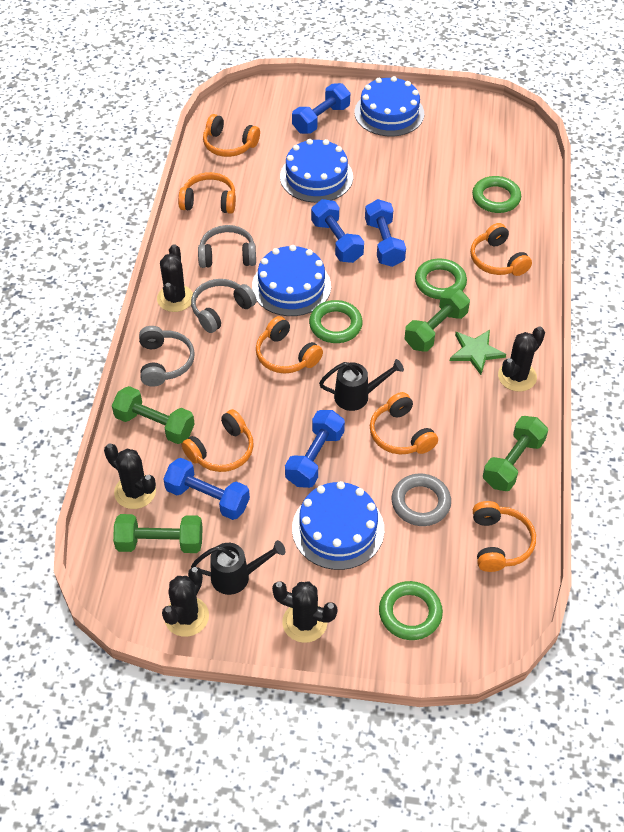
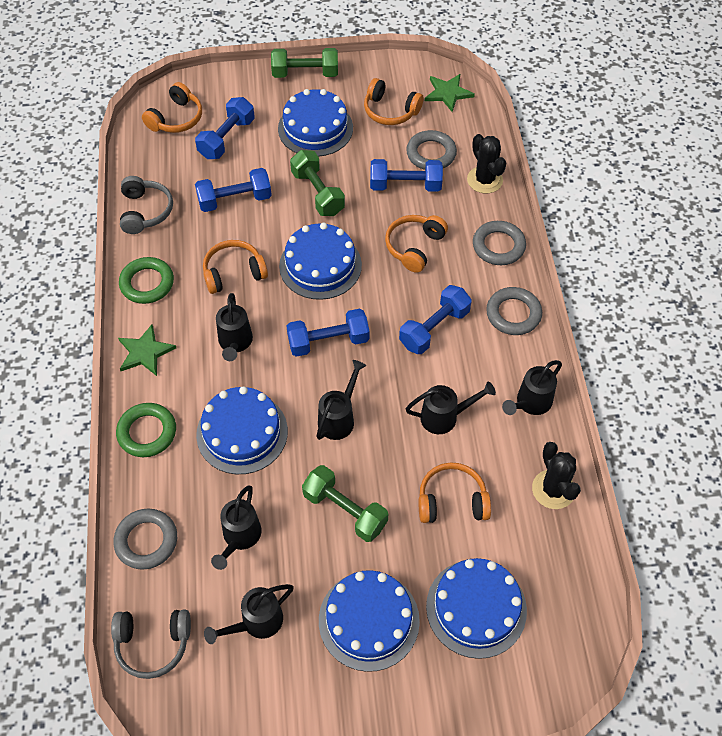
black cactus: [104,444,156,509] [157,244,193,312] [162,567,209,637] [272,582,338,643] [498,327,545,392] = 5 -> [467,134,506,193] [532,442,581,509] = 2
black watering can: [191,540,285,595] [319,359,404,411] = 2 -> [204,584,294,644] [211,485,262,570] [216,293,253,361] [317,360,366,440] [406,381,496,434] [502,360,562,415] = 6
blue cake: [252,245,331,316] [280,139,353,203] [292,481,384,570] [354,76,424,136] = 4 -> [196,386,288,474] [278,89,353,157] [279,223,362,300] [319,570,420,672] [426,558,527,659] = 5
green dumbbell: [112,386,195,444] [113,514,203,553] [404,288,470,352] [483,416,548,491] = 4 -> [271,48,338,78] [290,150,345,216] [302,465,388,542] = 3
green ring: [309,300,363,343] [379,581,443,640] [415,259,467,299] [472,176,521,213] = 4 -> [116,403,176,457] [119,257,174,304] = 2
green star: [450,330,506,375] = 1 -> [118,324,176,376] [425,74,475,112] = 2
grey headphones: [139,326,195,387] [191,279,257,333] [198,225,256,268] = 3 -> [111,609,191,679] [120,176,173,234] = 2
grey ring: [392,474,451,526] = 1 -> [113,509,177,570] [406,130,457,170] [473,221,526,265] [486,287,542,335] = 4
orange headphones: [178,172,236,214] [182,409,253,472] [203,114,260,157] [256,316,323,374] [370,392,438,454] [470,223,532,276] [473,501,536,572] = 7 -> [142,82,202,133] [203,240,268,294] [364,78,423,125] [385,215,448,273] [419,462,491,523] = 5

